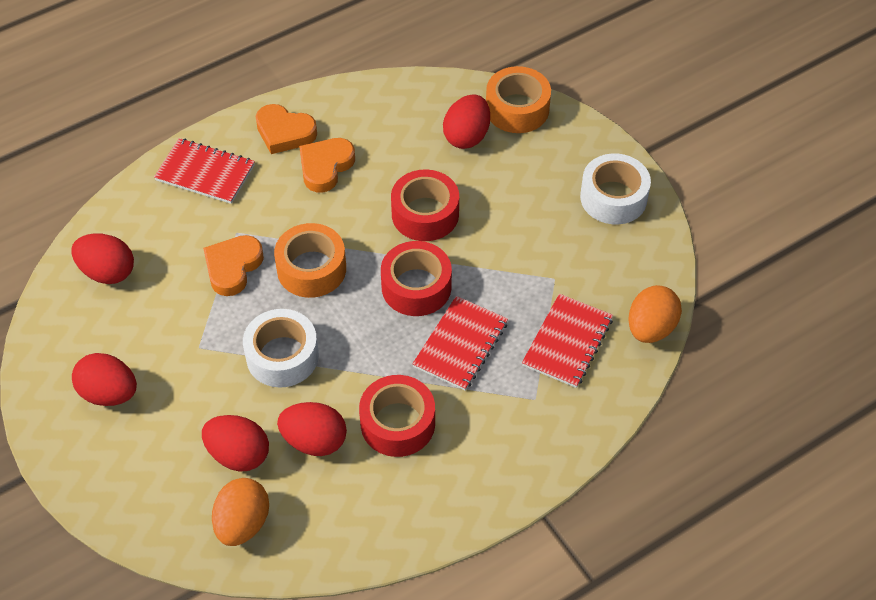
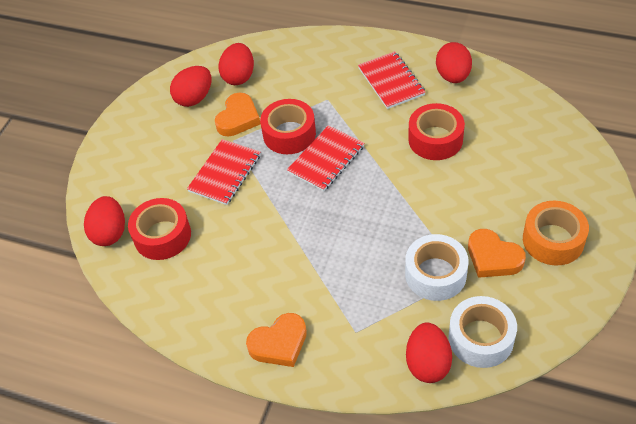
orange egg: [212,478,269,546] [628,285,682,343] = 2 -> none = 0
orange tape: [274,223,346,298] [486,66,551,133] = 2 -> [523,201,589,266] = 1

